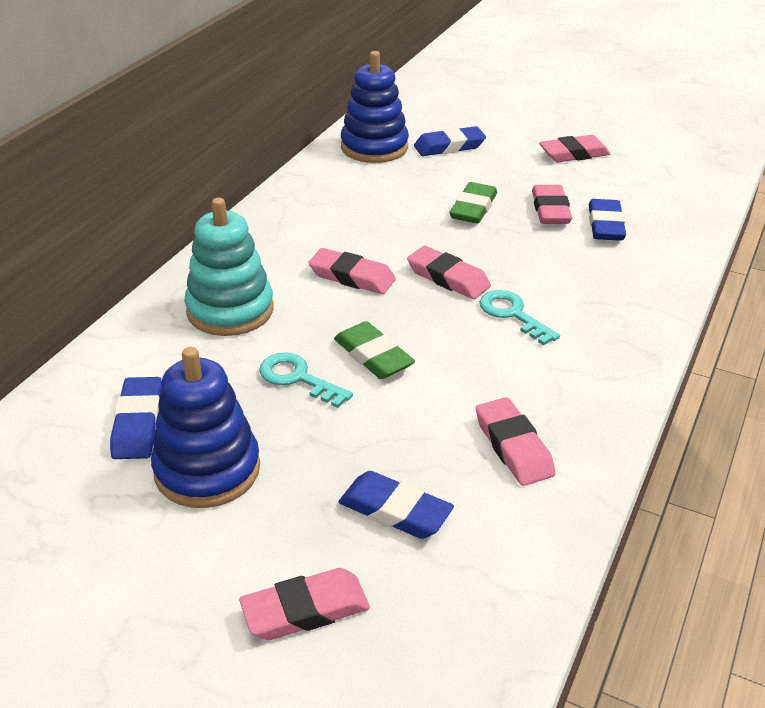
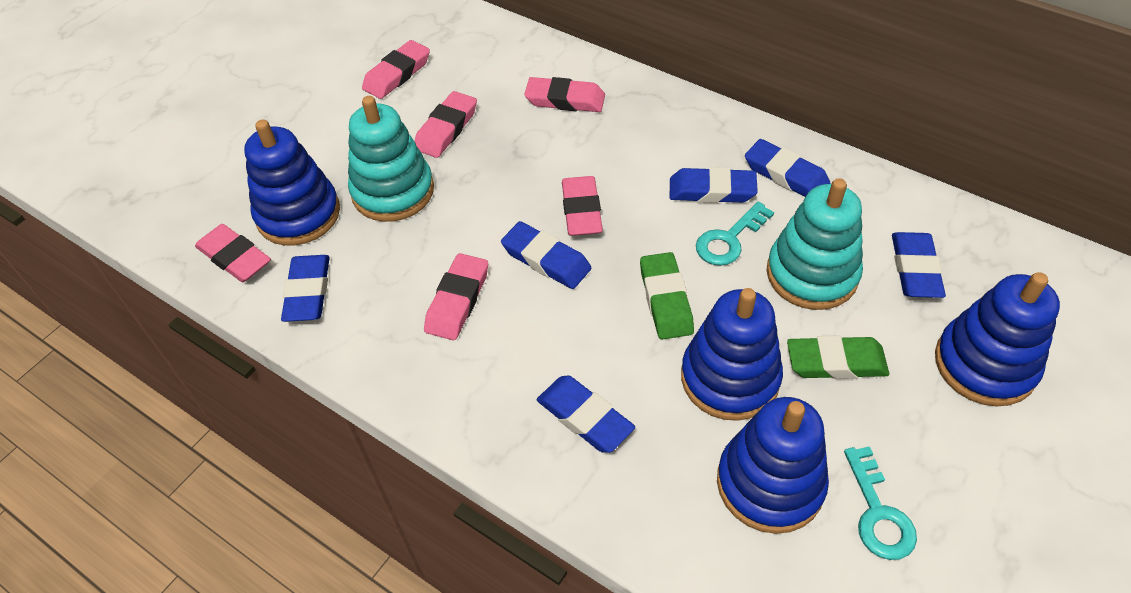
blue eraser: [110,377,162,459] [338,471,454,539] [414,126,486,156] [589,199,626,241] = 4 -> [281,255,330,322] [501,221,591,289] [537,375,635,453] [670,167,758,203] [745,139,831,197] [892,232,946,298] = 6
blue stacking toy: [151,347,260,508] [341,51,409,163] = 2 -> [244,119,340,246] [681,288,783,421] [717,397,829,534] [935,272,1060,407] = 4
turquoise stacking toy: [185,198,274,336] = 1 -> [348,96,434,222] [767,178,863,310] = 2

